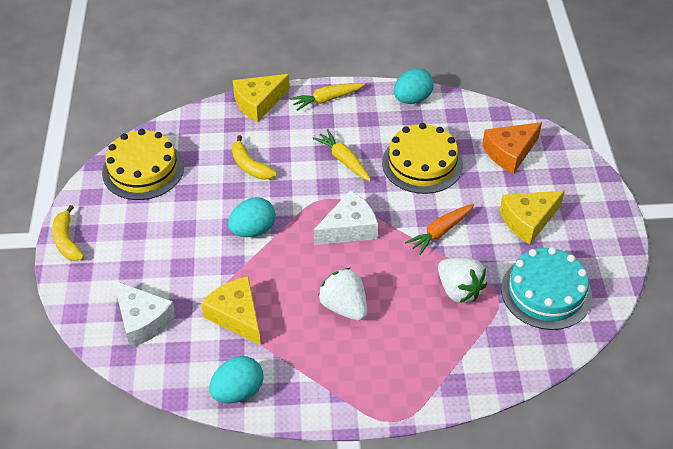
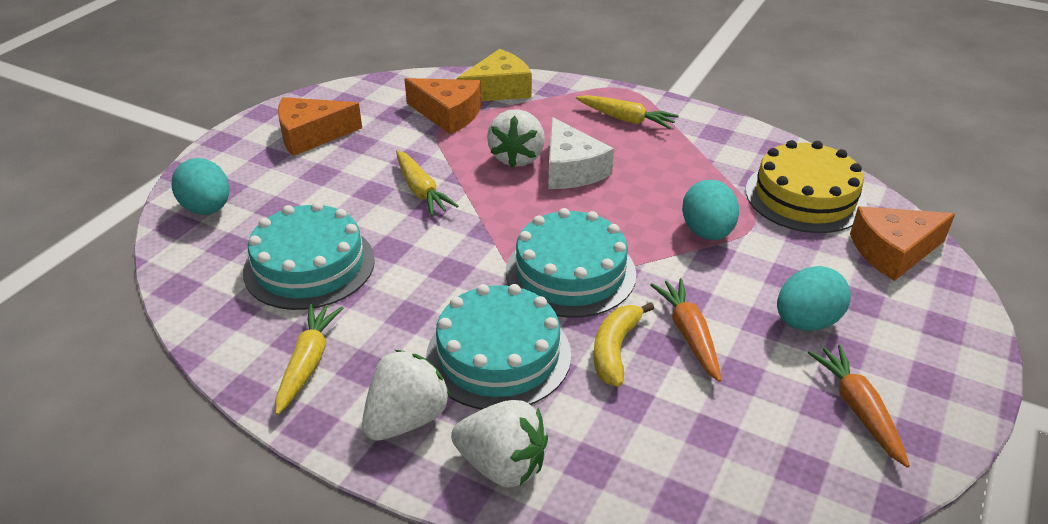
orange carrot: [405,204,474,255] = 1 -> [650,278,721,382] [808,345,910,467] = 2
orange cheese: [482,122,542,174] = 1 -> [278,97,362,156] [404,78,481,134] [850,206,955,281] = 3
turquoise cake: [501,247,592,330] = 1 -> [243,202,375,310] [426,284,571,409] [506,208,636,318] = 3
white cheese: [113,280,176,348] [314,190,378,245] = 2 -> [548,117,614,189] = 1
white strawberry: [318,268,367,321] [438,258,487,303] = 2 -> [362,350,450,441] [451,400,548,488] [487,109,545,167] = 3
yellow banana: [52,205,84,261] [232,135,277,180] = 2 -> [594,302,654,387] = 1
yellow cake: [102,129,184,200] [382,123,463,194] = 2 -> [746,140,867,233] = 1
yellow carrot: [290,83,365,111] [312,129,371,181] = 2 -> [275,304,343,415] [396,150,459,216] [576,95,679,129] = 3
yellow cheese: [201,276,261,345] [233,74,290,122] [500,190,565,244] = 3 -> [456,49,532,101] = 1

